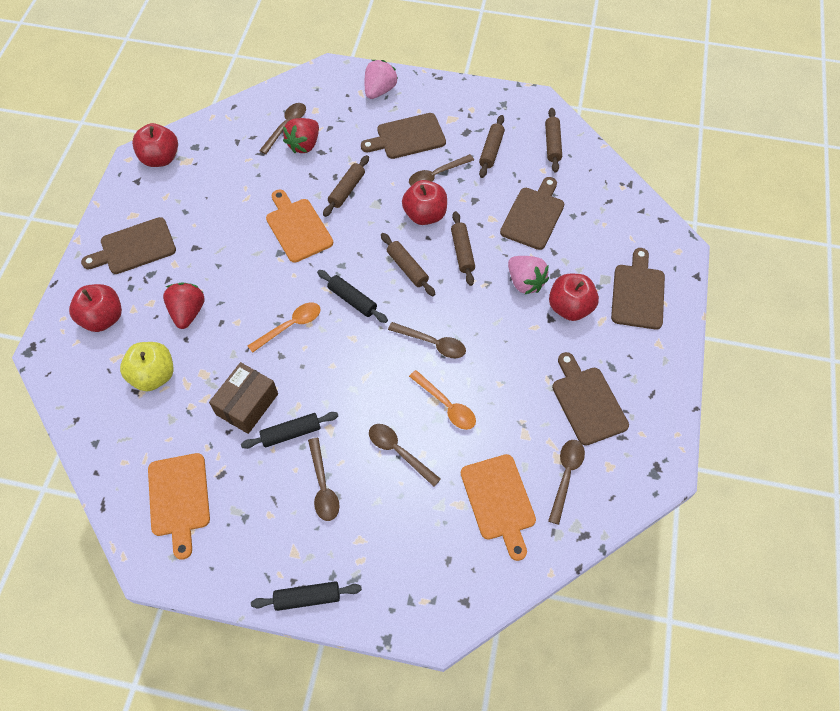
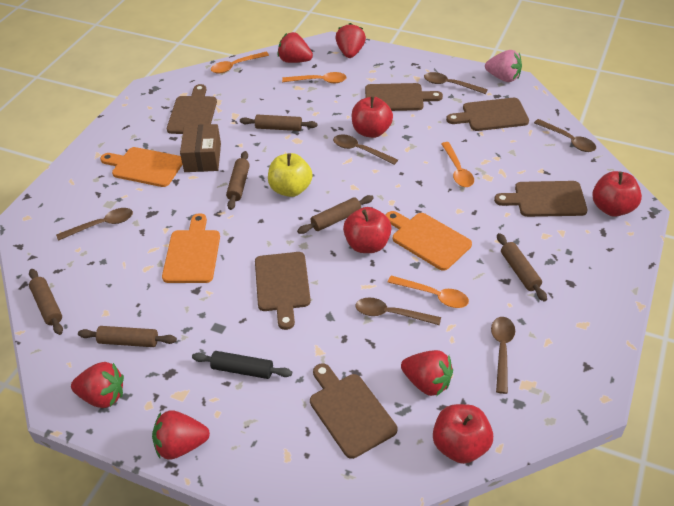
black rolling pin: [241,412,338,449] [251,581,362,611] [317,270,388,323] = 3 -> [192,351,292,379] = 1
brown cutting board: [81,217,176,274] [361,113,446,159] [500,177,564,250] [552,352,629,446] [611,248,665,330] = 5 -> [167,84,217,134] [255,252,311,330] [310,363,397,459] [365,83,443,111] [446,98,529,131] [494,181,588,217] = 6
brown rolling pin: [323,155,369,217] [381,233,435,296] [451,211,475,286] [479,115,505,178] [545,108,562,173] = 5 -> [29,269,63,335] [78,326,177,347] [226,151,250,210] [240,115,317,131] [297,195,374,234] [497,233,547,302] = 6
orange spoon: [248,303,320,353] [409,370,476,430] = 2 -> [211,52,269,73] [282,72,347,83] [388,275,469,308] [441,142,474,187] = 4
pink strawberry: [365,60,398,99] [508,256,549,295] = 2 -> [485,50,522,82] = 1
red strawberry: [163,282,205,329] [283,118,319,153] = 2 -> [71,362,124,408] [152,410,210,460] [277,32,313,63] [335,23,366,58] [401,350,453,396] = 5

